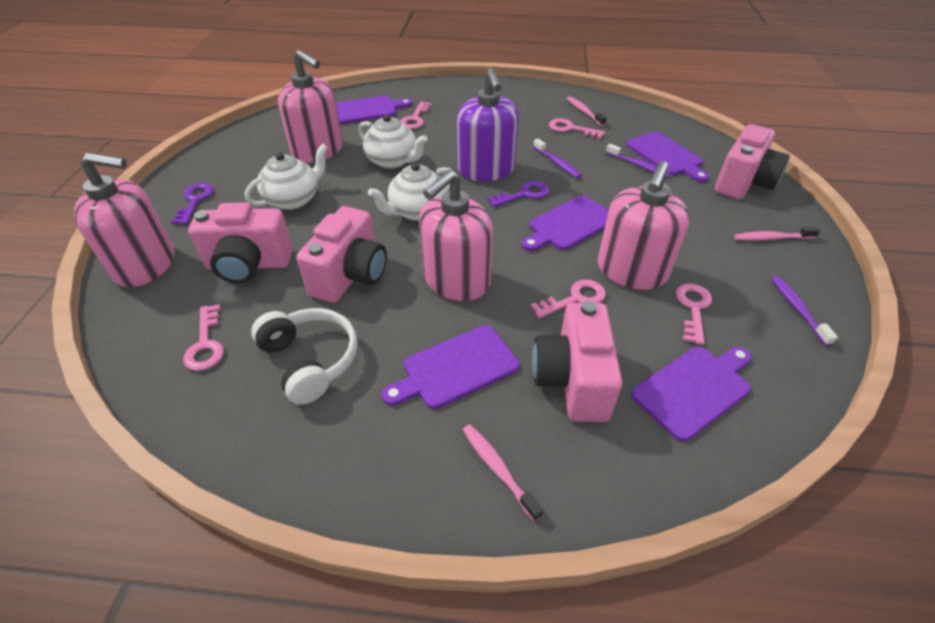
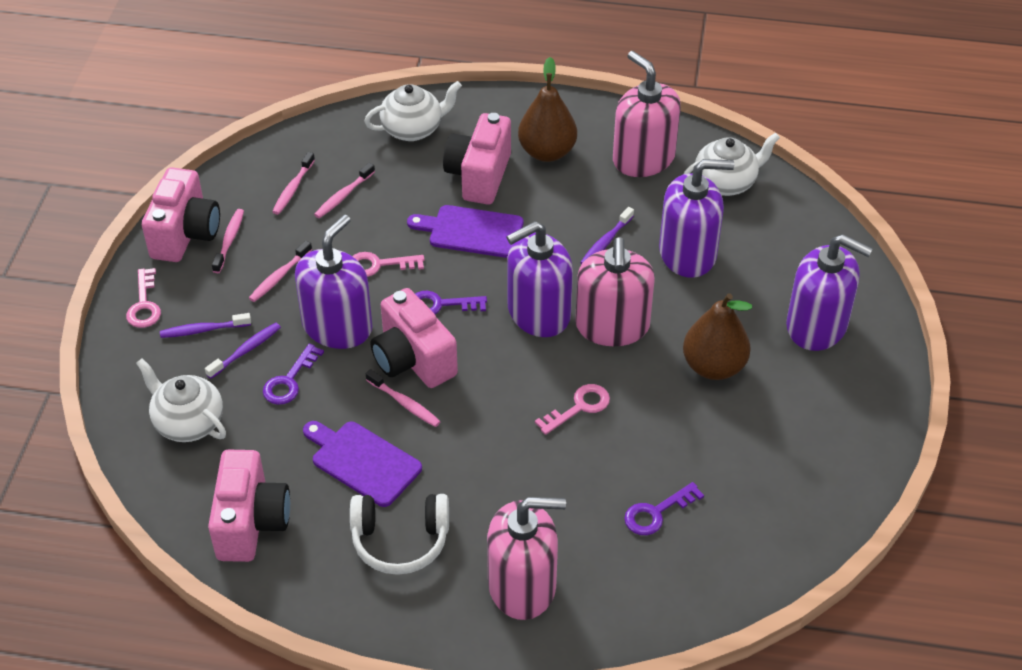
brown pear: none = 0 -> [518,57,577,162] [683,293,752,380] = 2
pink key: [183,304,224,371] [400,101,432,129] [530,279,606,318] [549,118,605,139] [676,284,712,345] = 5 -> [126,268,161,328] [352,252,425,277] [535,384,610,435] = 3
pink soap dispenser: [74,152,174,287] [278,50,343,163] [419,170,493,301] [597,161,690,290] = 4 -> [487,497,566,620] [575,237,655,346] [613,51,681,177] = 3
pink toothbrush: [463,424,544,522] [567,96,606,126] [734,227,820,241] = 3 -> [212,209,244,273] [249,240,312,302] [272,152,315,215] [314,162,375,218] [366,369,441,427] = 5
purple cutting board: [336,95,413,124] [381,325,519,409] [522,195,609,251] [626,132,709,182] [631,346,752,442] = 5 -> [303,421,422,507] [407,205,523,258] = 2
purple key: [171,183,214,224] [487,181,549,207] = 2 -> [263,344,324,405] [415,291,487,314] [624,482,704,535] = 3
purple soap dispenser: [457,68,519,182] = 1 -> [295,215,372,349] [506,221,573,337] [659,159,734,278] [786,234,873,351] = 4

